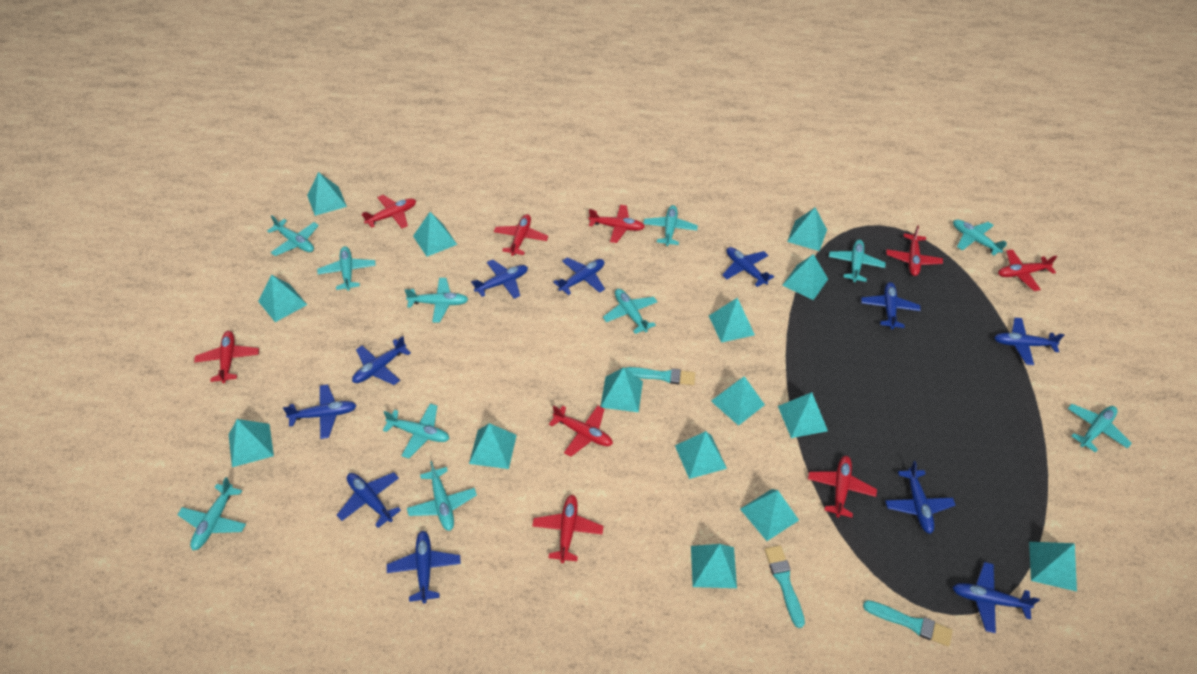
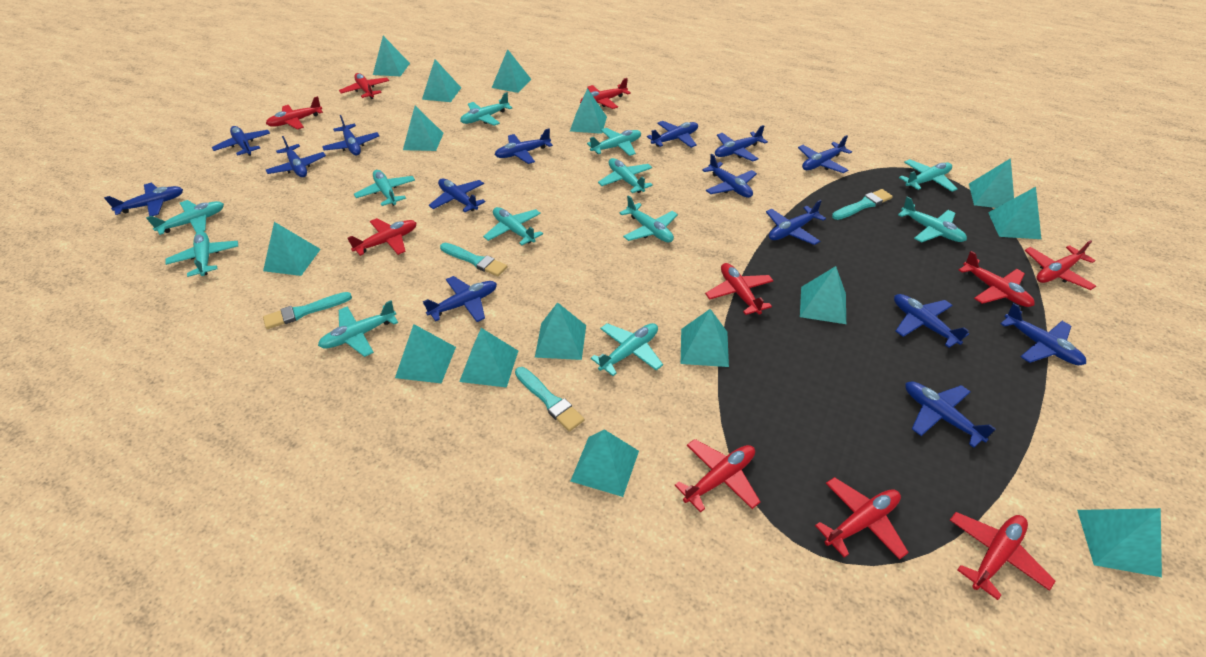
blue plane: [283,384,357,439] [337,472,401,528] [352,336,411,385] [387,531,461,603] [471,260,528,299] [553,257,605,295] [722,247,774,287] [861,282,921,329] [885,461,955,534] [952,562,1040,633] [994,318,1064,365] = 11 -> [104,183,183,216] [212,126,270,156] [266,136,326,177] [322,115,379,155] [423,276,497,322] [429,178,486,212] [495,128,553,164] [647,121,698,148] [702,154,757,198] [715,125,768,161] [766,200,826,245] [798,135,852,173] [894,294,969,348] [905,381,996,448] [1000,303,1086,365] = 15
red plane: [194,331,259,383] [362,195,416,228] [494,214,548,256] [532,495,603,563] [549,406,613,456] [589,205,645,243] [808,456,877,518] [886,225,943,276] [998,249,1058,291] = 9 -> [266,96,323,129] [339,73,389,99] [347,218,417,256] [580,78,631,109] [675,439,760,512] [705,263,774,315] [815,477,909,560] [950,512,1055,600] [959,251,1035,307] [1025,240,1096,290] = 10
turquoise brush: [625,367,695,385] [765,545,805,628] [863,600,953,647] = 3 -> [263,292,352,329] [440,243,508,277] [515,367,584,432] [832,189,893,220] = 4
turquoise plane: [177,477,246,550] [267,215,319,256] [317,246,376,291] [383,404,450,458] [405,278,469,322] [407,461,477,531] [603,289,658,334] [643,205,698,246] [829,240,886,282] [953,220,1007,256] [1067,404,1132,453] = 11 -> [146,200,224,235] [165,231,238,277] [318,300,398,357] [354,170,415,206] [460,92,512,126] [483,207,543,245] [587,128,641,156] [591,323,663,376] [598,158,653,193] [619,195,678,242] [898,196,967,242] [899,159,958,192] = 12

